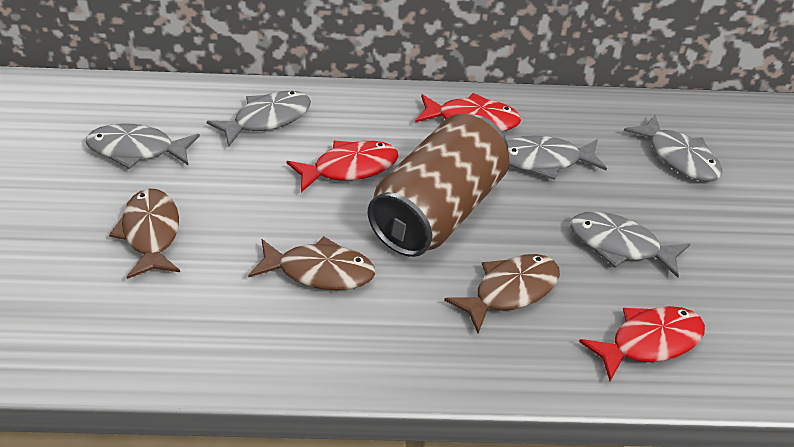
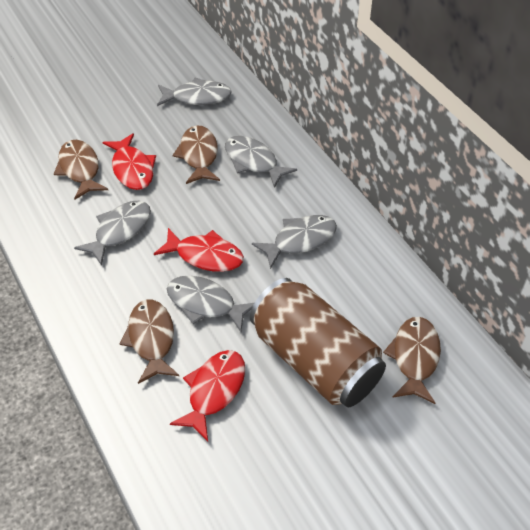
brown fish: [109,189,180,279] [248,237,376,290] [444,254,560,333] = 3 -> [54,140,108,199] [119,299,179,384] [173,125,220,184] [383,317,441,404] = 4

